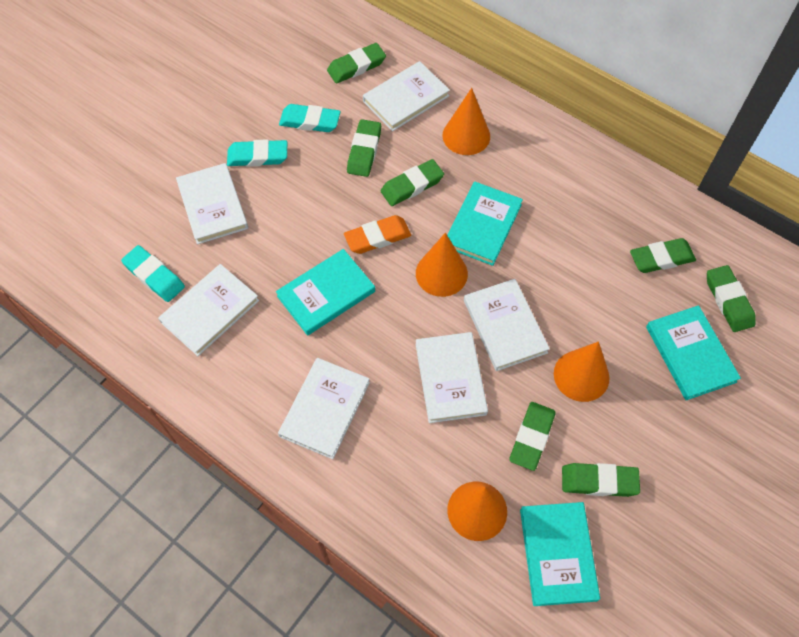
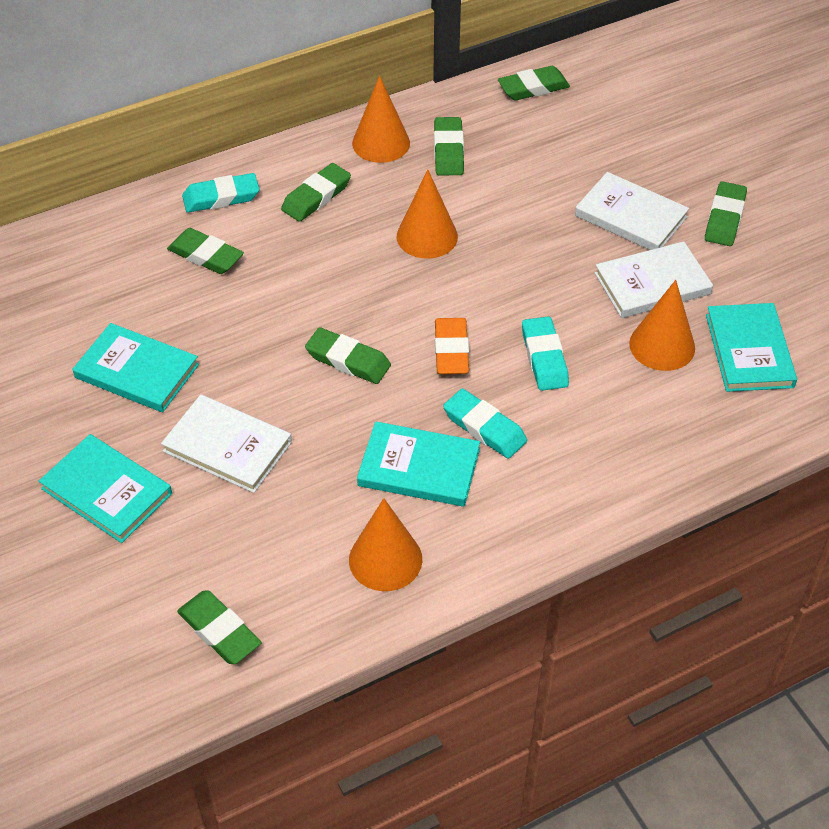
white book: [158,264,259,356] [176,163,248,244] [278,358,370,459] [363,61,450,132] [415,332,488,423] [464,279,550,371] = 6 -> [161,395,292,493] [575,172,689,250] [595,241,713,318] = 3

